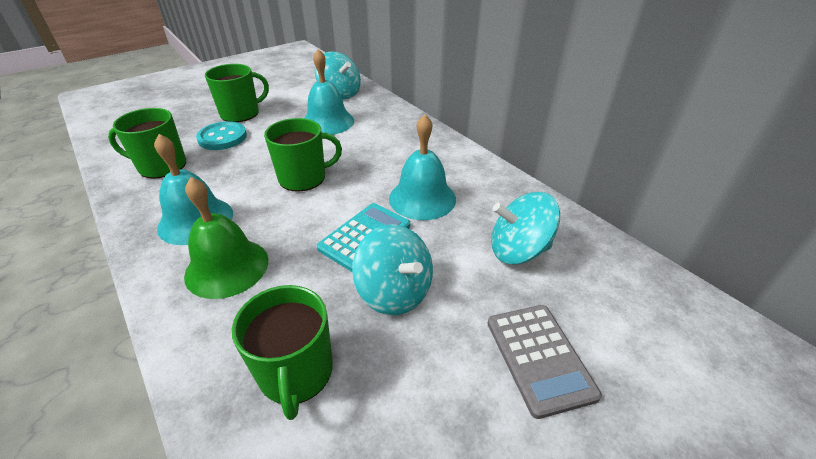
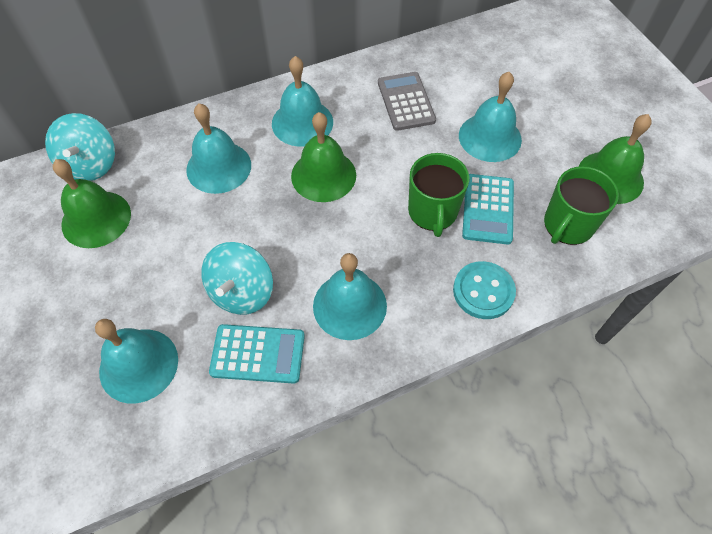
green bell: [184,177,268,299] = 1 -> [53,159,131,248] [291,112,356,202] [578,114,652,204] = 3
green mug: [108,108,186,179] [205,64,269,122] [232,285,333,420] [264,118,342,192] = 4 -> [408,153,470,237] [544,166,619,245] = 2
turquoise bell: [154,134,233,245] [304,49,354,135] [389,114,456,220] = 3 -> [95,319,178,403] [186,104,251,194] [272,56,333,147] [313,253,387,340] [459,72,522,162] = 5
turquoise calculator: [317,203,410,272] = 1 -> [209,324,305,384] [462,174,514,245] = 2
turquoise spinning top: [315,51,361,99] [352,224,433,315] [491,192,560,265] = 3 -> [45,113,115,181] [201,242,273,315] = 2

